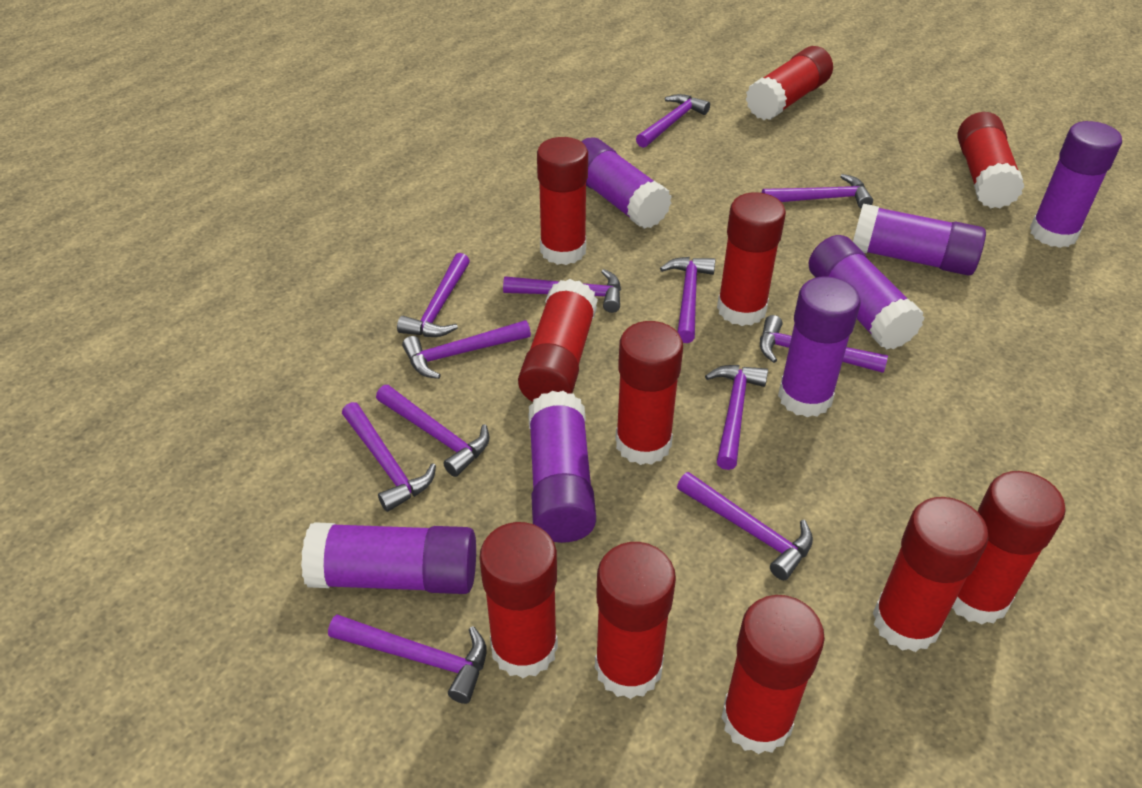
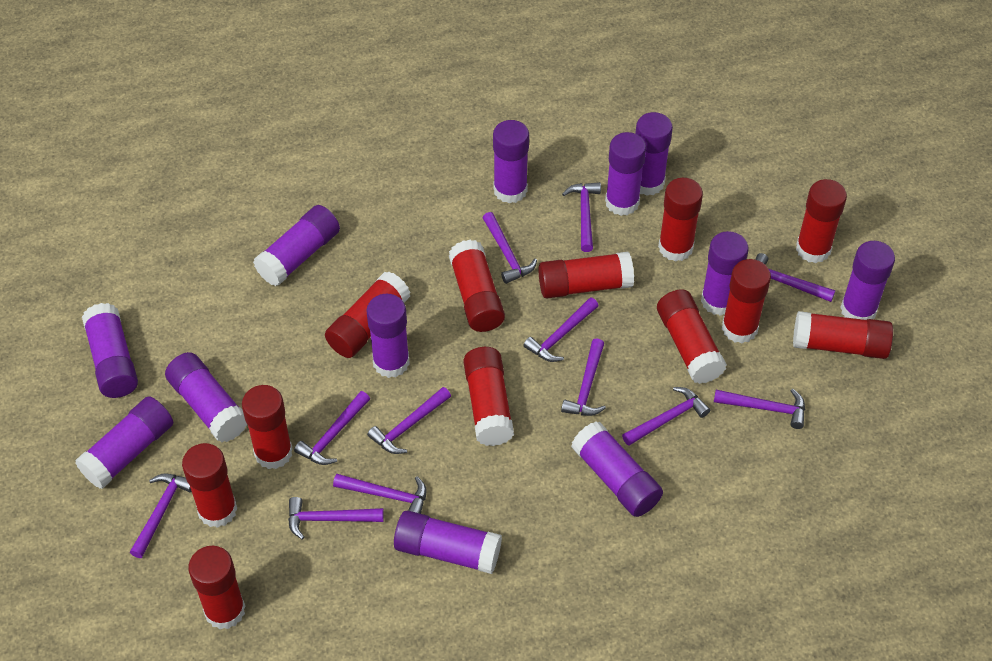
purple glue stick: [301,522,476,594] [528,391,596,543] [581,137,672,229] [778,276,860,417] [809,235,925,350] [853,204,986,276] [1030,121,1122,248] = 7 -> [75,396,173,489] [82,303,138,398] [165,352,248,443] [253,205,340,286] [366,294,410,378] [394,511,502,574] [493,120,529,203] [571,422,663,517] [605,132,646,216] [635,112,673,196] [701,231,749,316] [840,241,895,320] = 12
red glue stick: [479,522,558,678] [518,279,598,402] [537,137,588,265] [595,542,676,699] [615,321,683,465] [717,192,786,326] [721,595,825,754] [746,46,833,120] [873,497,989,652] [952,471,1066,625] [957,112,1025,208] = 11 -> [182,443,237,528] [188,546,245,629] [242,385,293,469] [325,271,410,358] [449,240,505,332] [463,347,514,446] [538,252,634,299] [657,289,727,384] [658,178,703,262] [722,259,771,343] [793,311,893,359] [796,179,847,263] = 12

